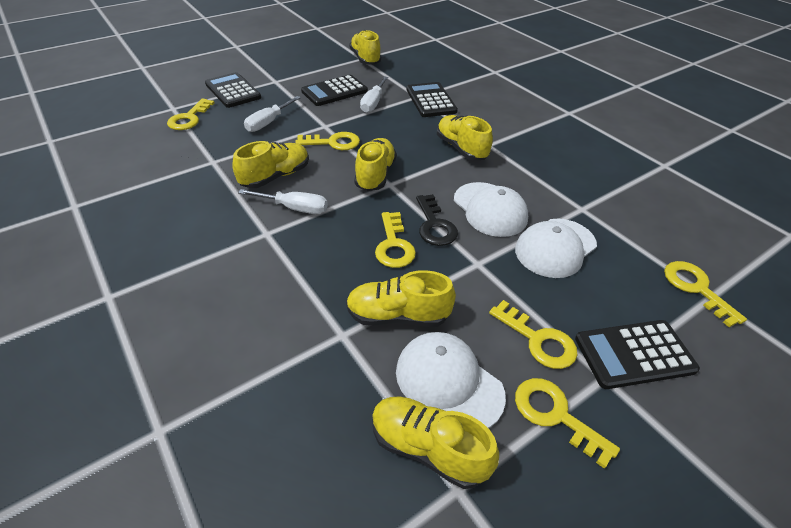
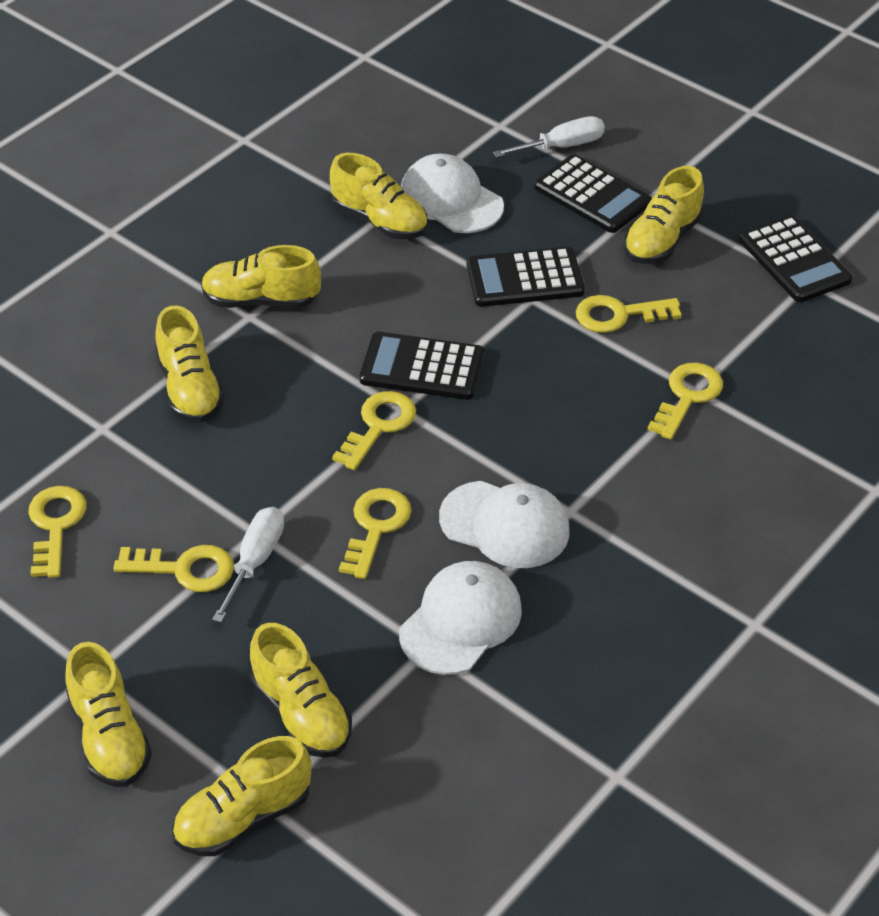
black key: [416,194,458,246] = 1 -> none = 0
white screwdriver: [238,189,328,214] [244,96,301,132] [360,76,388,113] = 3 -> [212,507,284,623] [493,116,605,157] = 2
yellow shoe: [232,141,309,188] [346,270,456,327] [349,30,382,65] [354,138,397,191] [372,396,499,489] [437,115,493,160] = 6 -> [65,642,152,787] [155,305,225,423] [172,736,312,856] [201,245,321,308] [250,623,352,758] [330,153,427,239] [624,166,704,264] = 7

